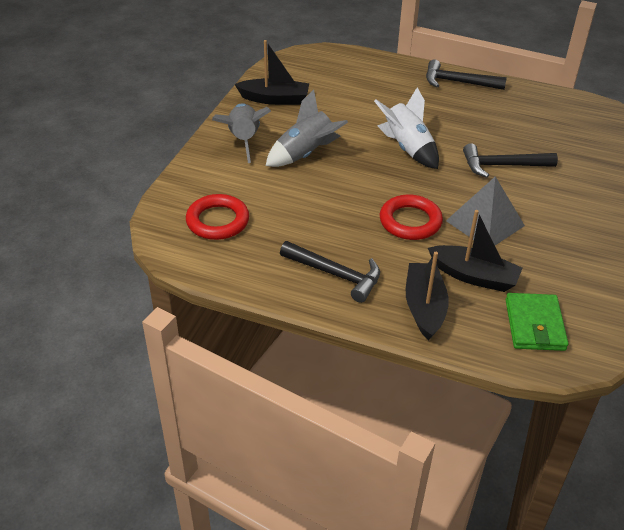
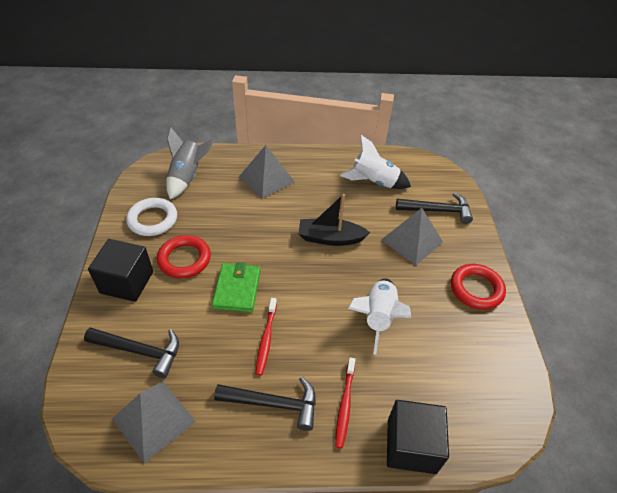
black boat: [235,40,309,105] [406,252,449,340] [428,210,523,292] = 3 -> [298,194,370,246] = 1
black cube: none = 0 -> [88,239,153,302] [387,400,449,474] = 2
grey pyramid: [446,176,525,245] = 1 -> [112,381,196,463] [239,145,295,199] [381,208,443,265] = 3
grey rocket: [212,103,271,163] [266,90,348,167] = 2 -> [166,127,215,199] = 1
red toothbrush: none = 0 -> [256,298,277,376] [335,357,356,449] = 2
white ring: none = 0 -> [126,198,177,236] = 1
white rocket: [374,87,439,169] = 1 -> [340,135,411,189] [348,278,411,355] = 2

